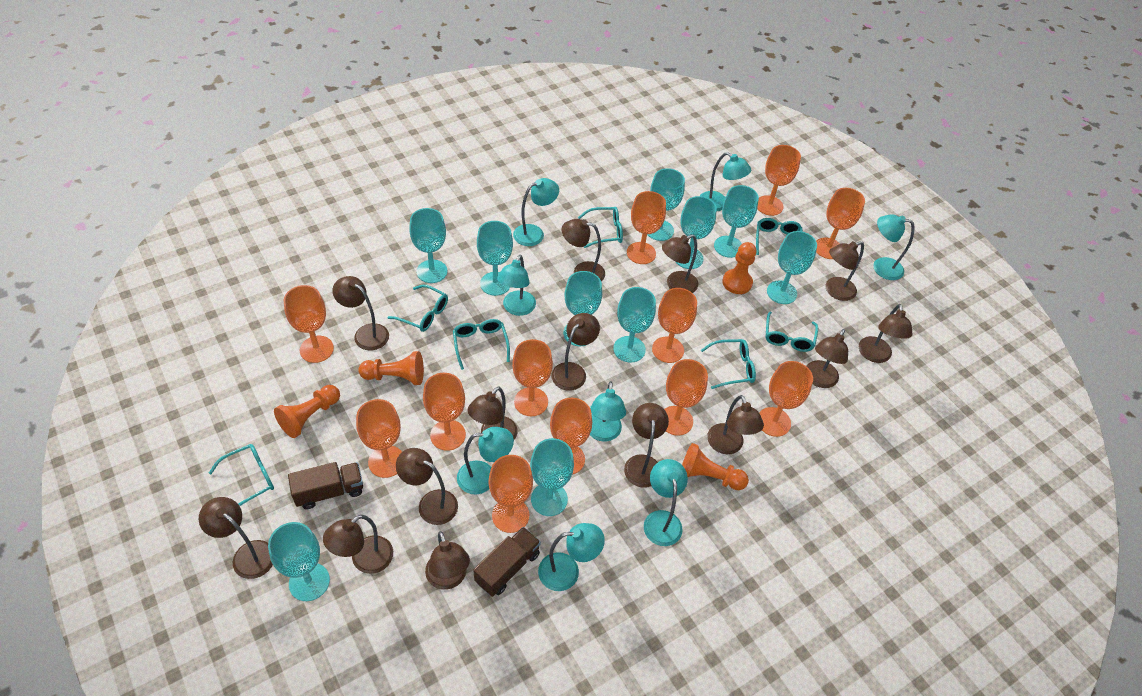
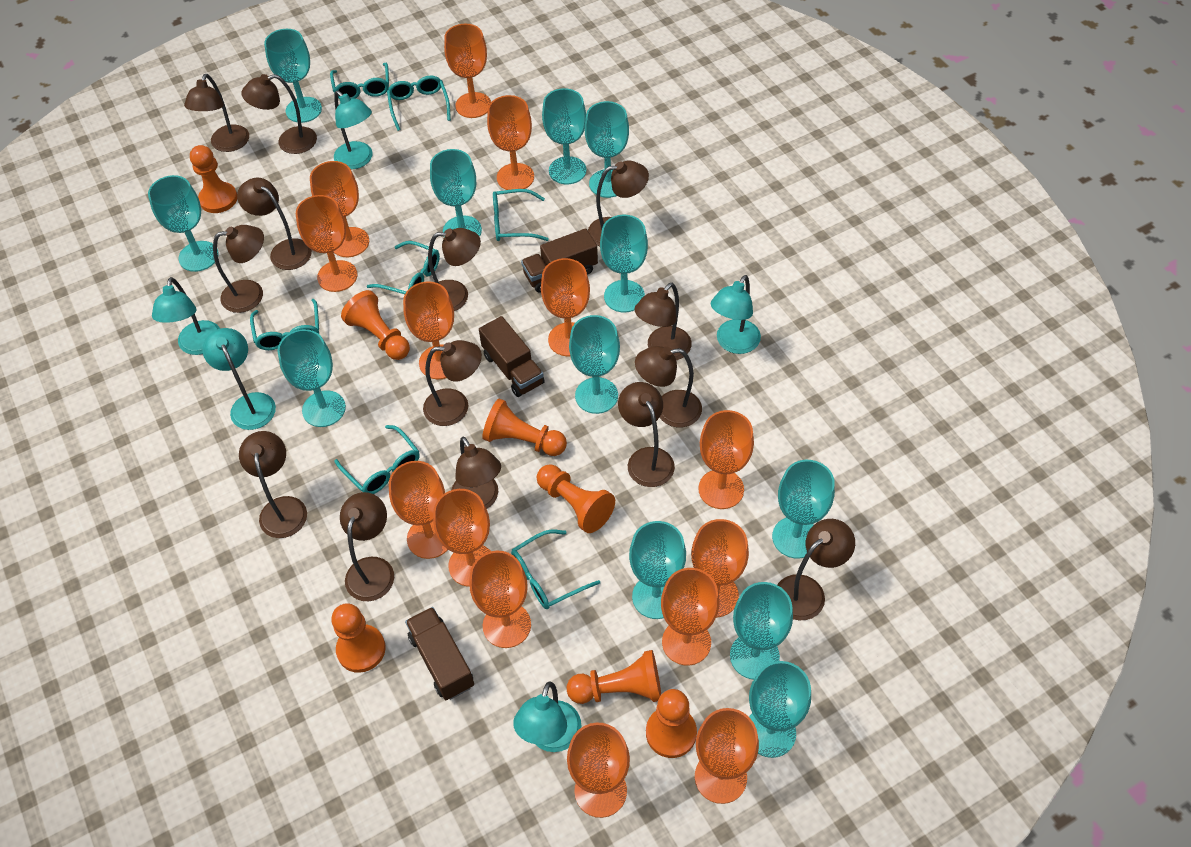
brown truck: [288,462,363,509] [473,527,541,597] = 2 -> [405,607,474,700] [479,316,545,397] [521,228,598,293] = 3
orange goblet: [284,285,334,363] [356,399,402,478] [423,373,466,451] [489,455,533,533] [512,339,553,416] [550,398,592,474] [627,191,666,264] [652,288,697,363] [664,359,708,436] [757,145,801,216] [759,361,813,437] [816,188,865,259] = 12 -> [296,195,357,292] [310,161,369,257] [389,461,448,559] [403,281,454,379] [433,489,490,587] [444,24,491,118] [469,551,531,648] [487,95,534,190] [541,258,590,356] [567,722,630,818] [661,568,720,665] [691,519,749,617] [695,708,759,804] [698,410,754,509] = 14
orange pawn: [274,385,340,438] [358,351,424,385] [682,443,749,490] [722,242,756,294] = 4 -> [190,145,237,213] [331,603,386,673] [341,290,410,360] [482,399,567,456] [537,464,615,533] [567,650,661,704] [646,689,697,758] = 7
turquoise goblet: [268,522,330,601] [409,208,447,283] [477,221,513,296] [530,438,574,516] [563,271,602,346] [613,287,656,363] [647,168,685,241] [675,196,717,269] [714,185,759,258] [767,231,817,304] = 10 -> [148,175,219,272] [264,29,322,123] [277,329,346,427] [430,149,482,237] [542,88,586,185] [569,315,620,414] [585,101,629,198] [600,215,648,313] [629,521,686,619] [730,582,793,680] [749,661,811,758] [772,460,835,559] = 12
turquoise lamp: [457,427,514,494] [497,255,536,316] [513,178,559,246] [538,523,605,591] [590,381,626,442] [644,459,688,546] [700,152,751,212] [873,214,914,280] = 8 -> [152,277,220,355] [202,328,276,430] [334,90,372,169] [513,682,581,752] [711,275,761,354] = 5

